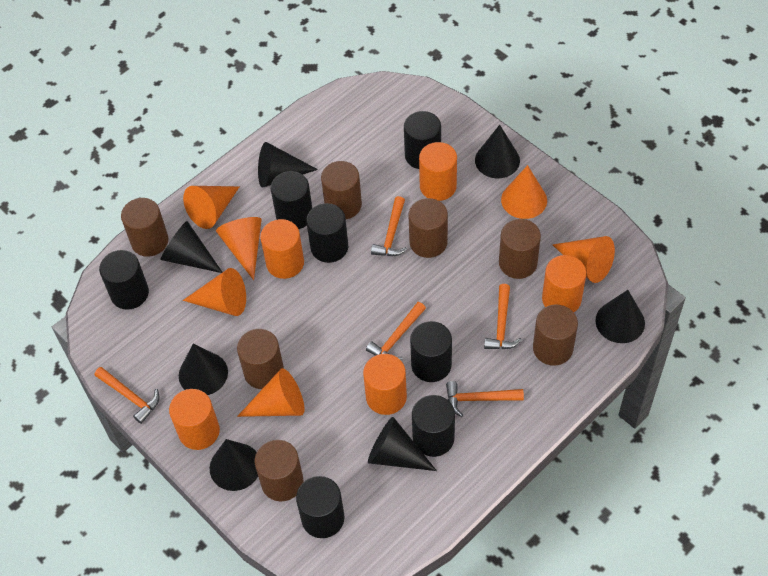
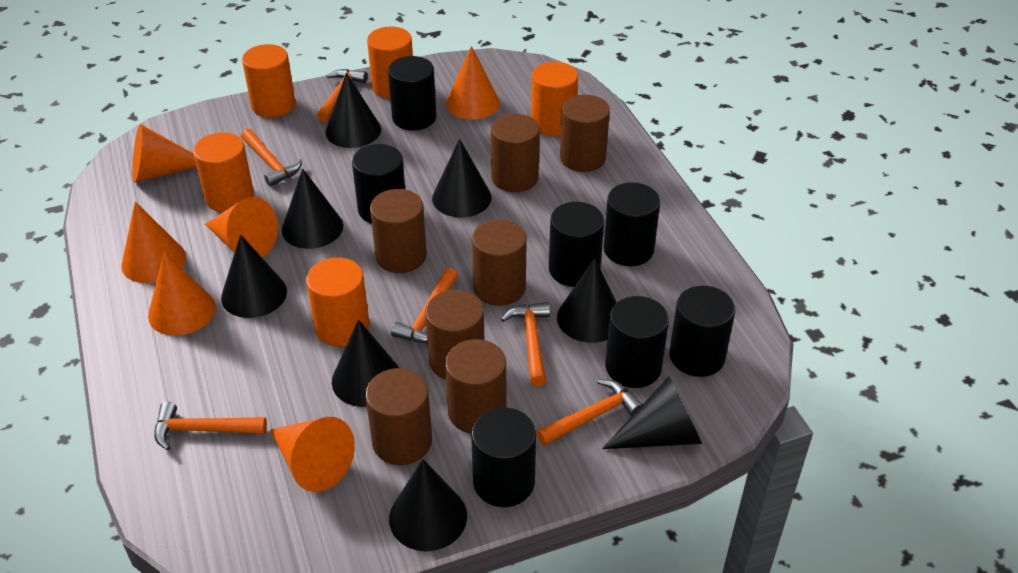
black cone: [161,221,222,273] [179,344,228,395] [210,439,258,491] [258,142,318,188] [368,417,437,471] [475,125,520,178] [595,290,645,343] = 7 -> [221,234,287,318] [282,168,343,249] [326,73,381,148] [332,320,399,407] [389,459,467,551] [432,139,492,218] [557,258,617,343] [602,376,702,449] = 8
orange hammer: [94,367,160,424] [366,302,426,360] [371,196,407,256] [446,381,524,417] [484,284,522,349] = 5 -> [154,402,267,450] [241,128,302,187] [317,69,367,122] [391,268,458,343] [501,302,550,386] [536,379,643,446] = 6

